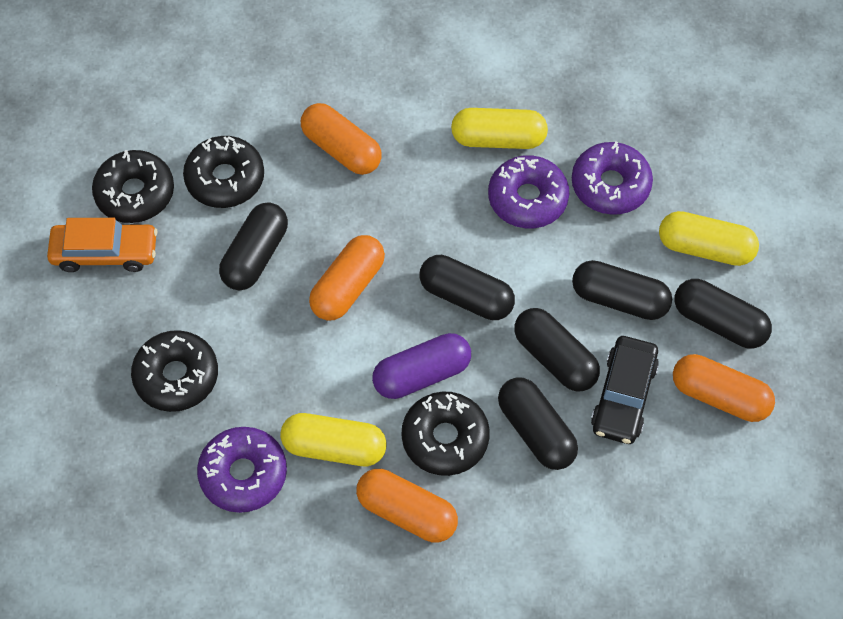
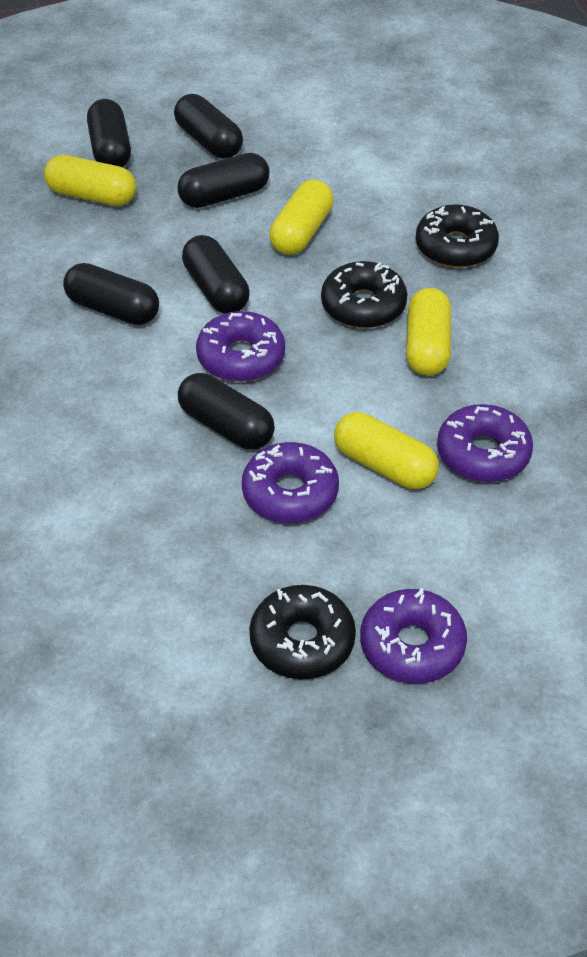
black car: [591,336,659,444] = 1 -> none = 0
black donut: [92,150,174,223] [131,330,218,412] [183,136,264,208] [402,392,490,476] = 4 -> [249,585,356,679] [321,261,407,328] [416,204,499,268] = 3
orange capsule: [301,103,382,175] [309,235,385,321] [356,469,458,543] [673,354,775,422] = 4 -> none = 0
orange car: [47,218,157,272] = 1 -> none = 0
purple capsule: [372,333,471,399] = 1 -> none = 0
purple donut: [197,427,287,513] [488,155,569,228] [572,141,653,215] = 3 -> [196,311,285,382] [242,442,339,523] [360,588,467,684] [437,404,533,482] = 4
yellow capsule: [280,413,387,466] [451,108,548,149] [659,211,759,266] = 3 -> [44,155,136,206] [269,179,333,255] [334,412,439,489] [406,288,451,376] = 4

